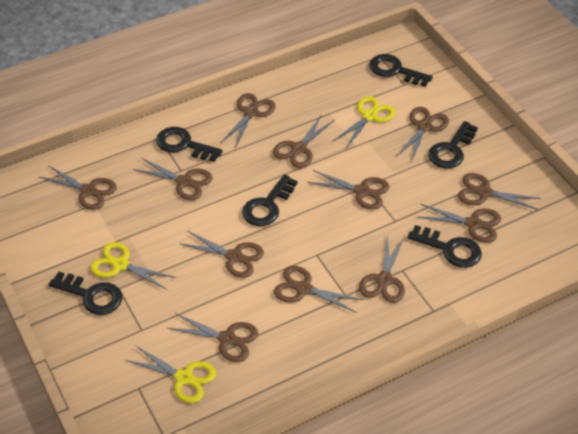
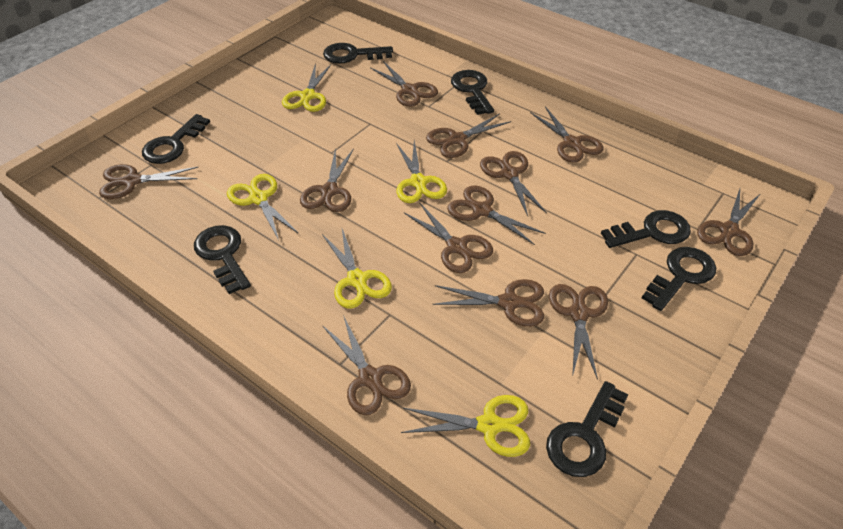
black key: [48,272,122,315] [156,127,223,162] [242,174,298,226] [369,54,433,87] [408,225,482,268] [428,121,478,168] = 6 -> [142,114,210,164] [194,225,251,294] [323,43,393,64] [451,70,494,115] [546,381,628,477] [601,210,691,248] [642,247,716,311] = 7
yellow scissors: [90,242,176,290] [125,345,216,403] [333,96,395,148] = 3 -> [227,174,298,240] [282,63,331,112] [322,229,392,308] [396,141,447,203] [401,395,530,457] = 5

